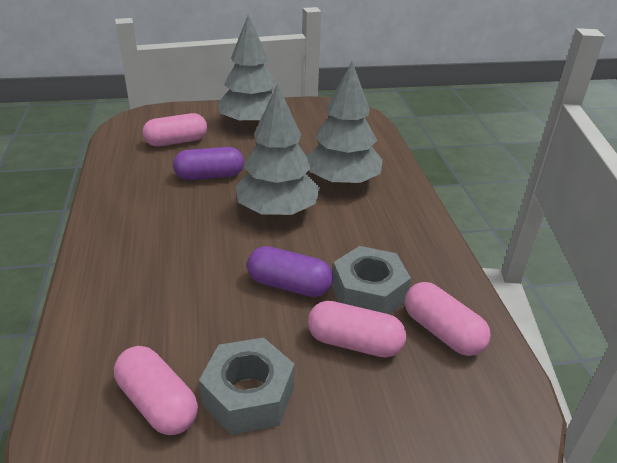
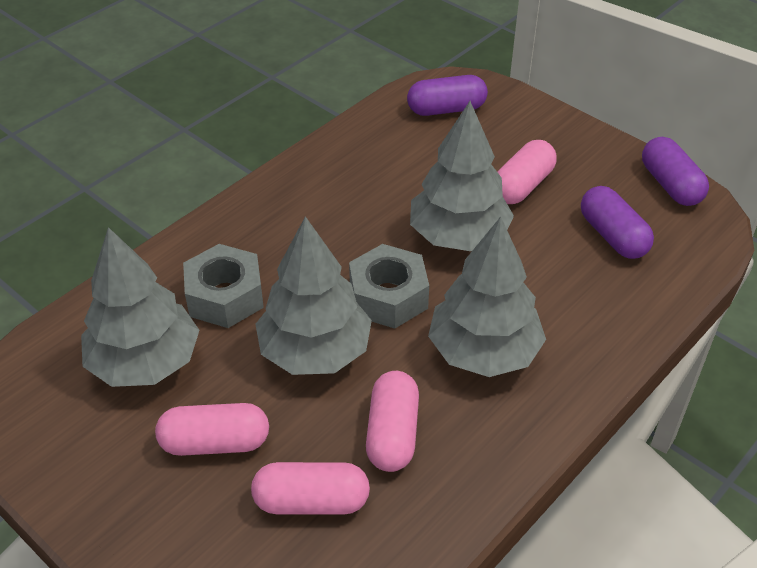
grey tree: [217,15,277,127] [235,83,320,217] [307,61,383,187] = 3 -> [81,227,199,387] [255,216,372,375] [410,101,514,251] [428,217,546,377] = 4
purple capsule: [173,147,244,180] [247,246,333,297] = 2 -> [407,75,488,116] [581,186,654,259] [642,137,709,206] = 3

